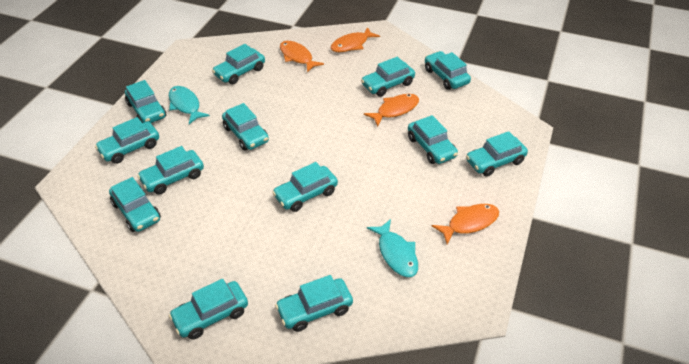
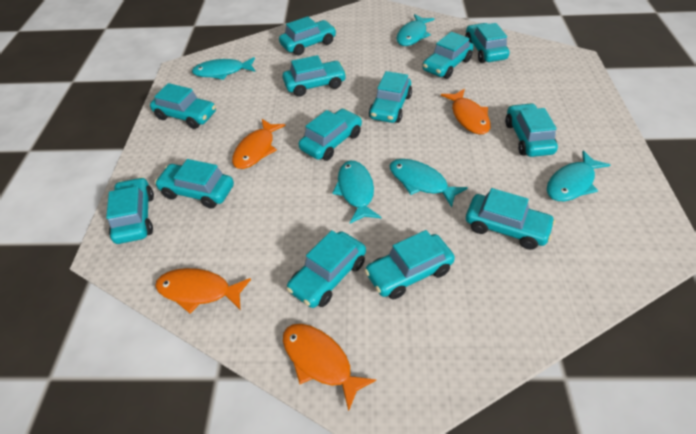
turquoise fish: [169,86,210,124] [367,219,418,277] = 2 -> [192,57,256,80] [332,161,381,223] [390,159,468,207] [397,14,434,46] [547,150,610,201] = 5

